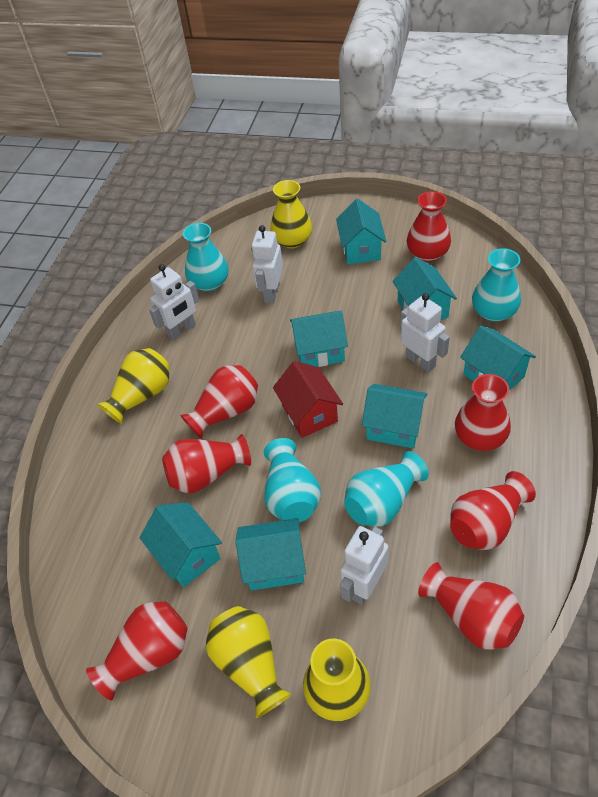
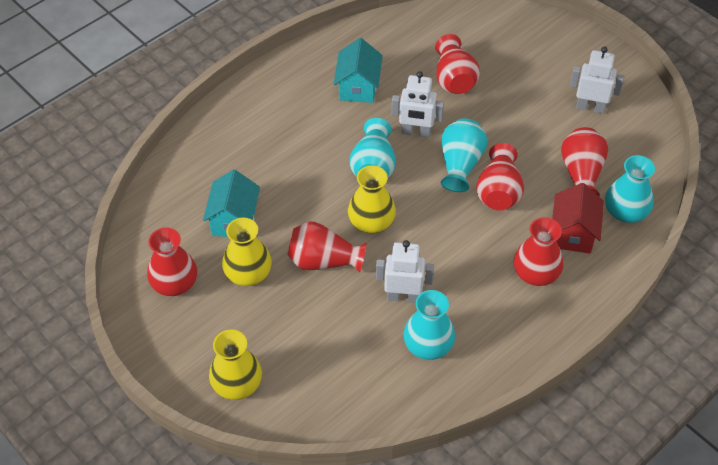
red vase: [86,601,188,700] [162,434,251,493] [180,365,258,439] [407,191,451,262] [418,562,524,650] [450,471,536,550] [455,374,511,451] = 7 -> [147,227,197,296] [288,222,367,273] [435,34,480,94] [476,143,524,210] [514,217,563,286] [561,127,608,196] = 6
turquoise house: [140,502,222,587] [235,518,306,591] [290,311,348,367] [336,199,386,264] [362,384,427,448] [392,257,457,320] [460,326,536,391] = 7 -> [203,170,260,237] [334,38,383,103] = 2
white robot: [149,264,199,340] [251,225,283,303] [340,526,389,605] [400,293,450,372] = 4 -> [376,240,434,303] [391,71,444,138] [570,47,625,114] = 3
yellow vase: [97,348,169,424] [206,606,292,718] [270,180,312,248] [303,639,371,721] = 4 -> [209,330,262,400] [222,217,272,286] [348,165,396,233] = 3

